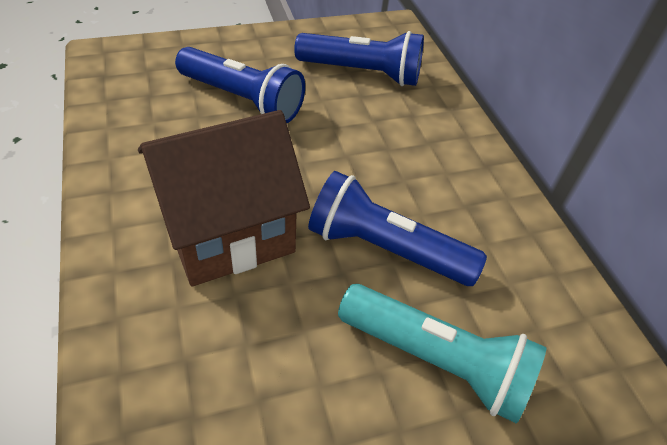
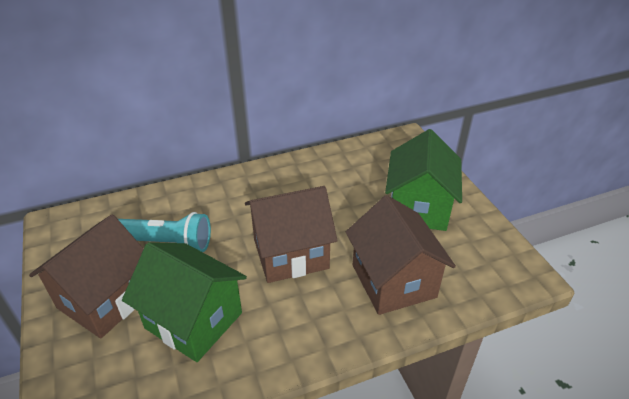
blue flashlight: [175,47,305,123] [294,31,424,86] [308,171,487,286] = 3 -> none = 0
brown house: [138,110,310,287] = 1 -> [29,214,144,339] [245,186,338,283] [346,195,456,315] = 3
green house: none = 0 -> [122,242,247,362] [385,129,462,231] = 2

